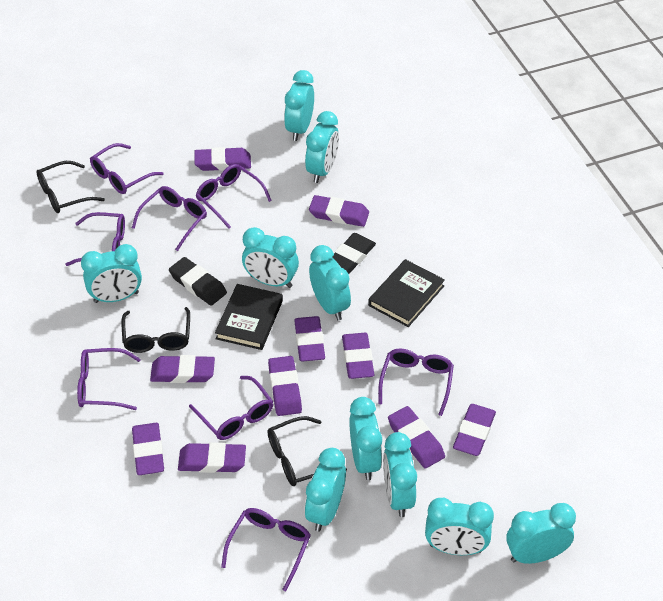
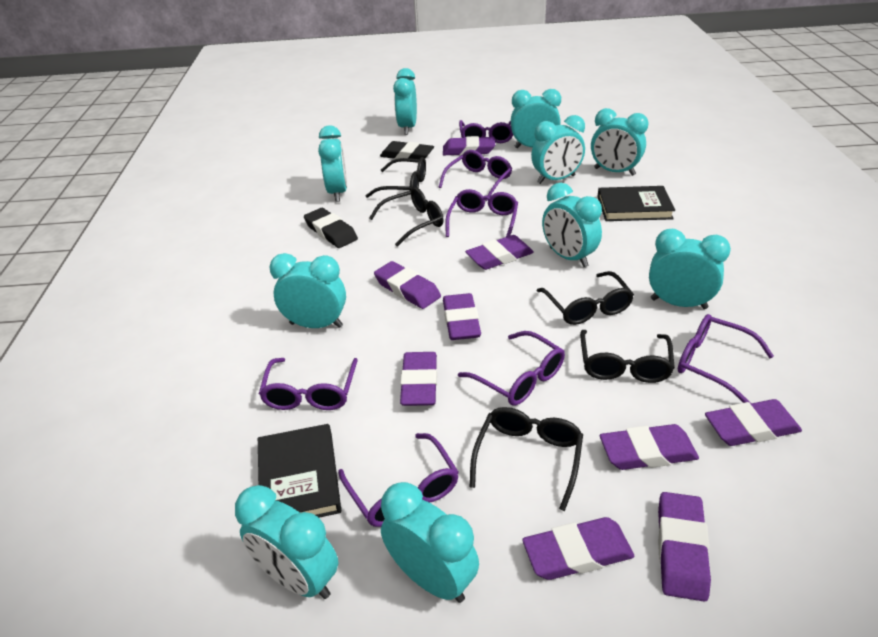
black glasses: [36,161,105,213] [121,307,190,353] [267,416,347,486] = 3 -> [366,157,426,198] [369,187,444,247] [470,407,583,511] [537,271,634,325] [580,330,675,383] = 5
purple eraser: [132,423,164,475] [150,355,215,383] [178,442,246,473] [194,147,251,171] [268,356,302,416] [294,316,325,362] [309,195,369,227] [342,333,374,379] [388,406,445,468] [453,404,496,456] = 10 -> [374,261,441,309] [400,352,437,406] [443,136,495,156] [443,293,481,340] [465,235,534,270] [522,517,634,580] [600,424,699,470] [658,492,711,602] [705,399,802,446] = 9
purple glasses: [65,212,125,266] [77,348,141,410] [90,143,164,194] [132,186,207,251] [189,376,273,440] [196,164,272,229] [221,508,311,591] [378,349,454,416] = 8 -> [259,358,358,410] [338,433,459,527] [439,150,512,201] [445,189,518,237] [458,331,565,406] [459,120,513,143] [678,314,774,404] = 7

